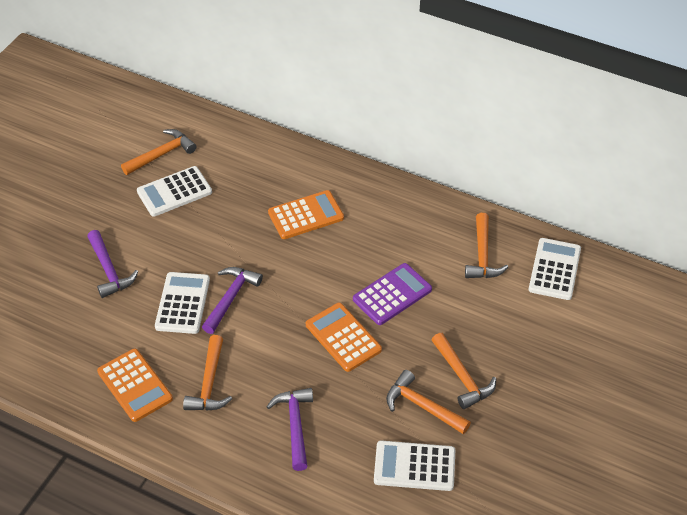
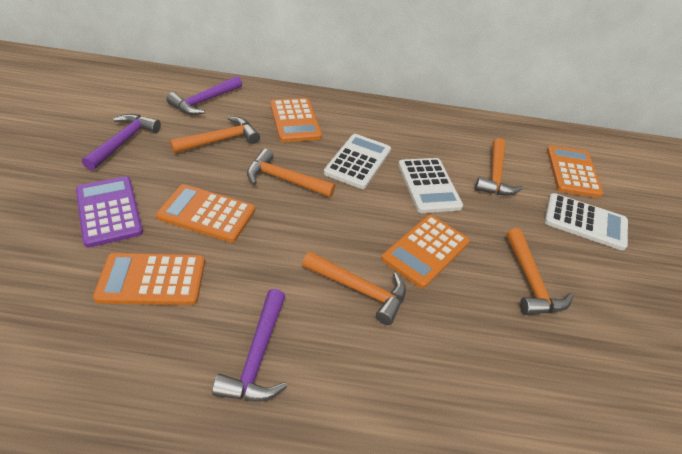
orange calculator: [97,348,173,422] [268,190,344,239] [306,302,382,372] = 3 -> [93,253,205,305] [156,184,255,243] [270,98,322,142] [381,215,470,289] [547,145,603,198] = 5
white calculator: [137,166,212,217] [155,272,210,334] [374,440,455,491] [529,238,581,300] = 4 -> [324,134,391,189] [398,158,463,213] [544,193,628,251] = 3

